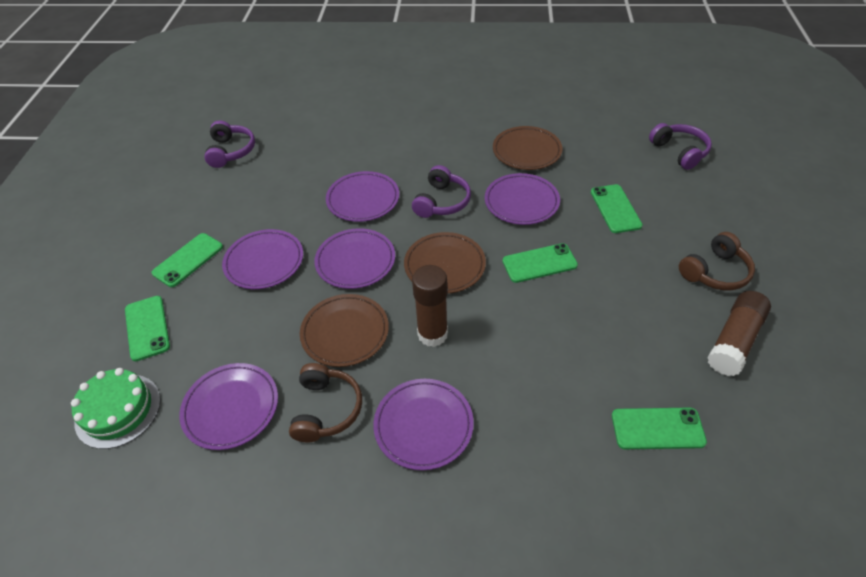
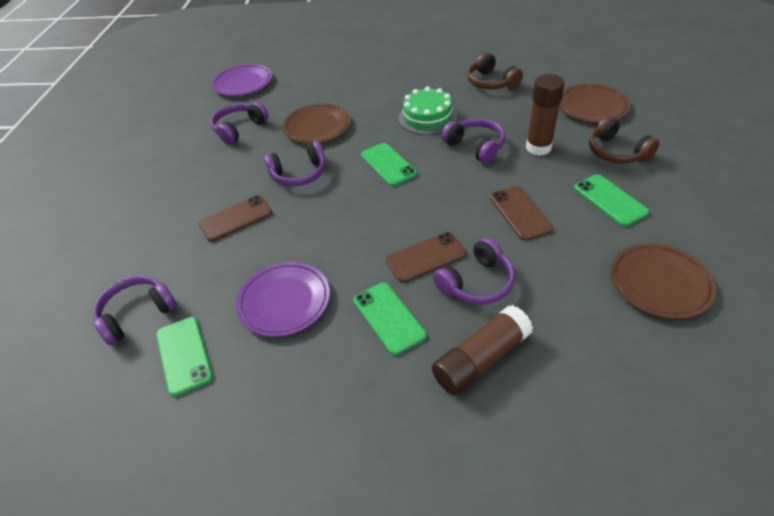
brown phone: none = 0 -> [198,196,272,242] [386,232,467,283] [490,186,553,241] = 3
green phone: [125,296,170,361] [152,233,223,287] [503,243,578,283] [591,184,643,233] [612,408,707,449] = 5 -> [156,317,213,397] [353,282,427,355] [361,143,417,186] [574,174,649,226] = 4
purple headphones: [204,120,255,168] [412,165,471,218] [649,123,712,170] = 3 -> [93,276,177,346] [211,102,269,145] [264,140,326,186] [433,237,515,305] [442,118,505,164] = 5
purple plate: [179,363,278,450] [222,229,303,289] [314,228,395,289] [326,171,399,222] [373,379,474,470] [485,173,560,225] = 6 -> [212,64,272,96] [236,262,330,337] = 2

